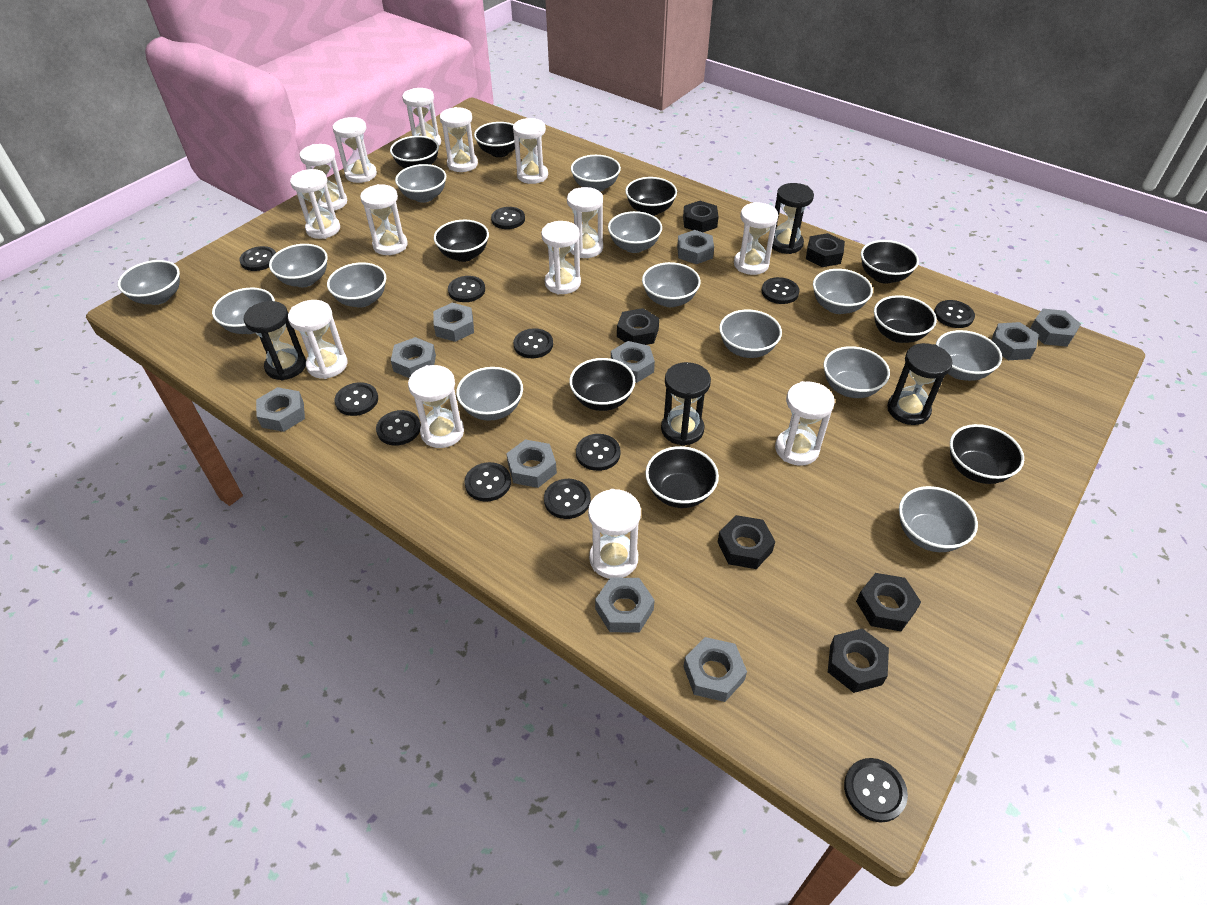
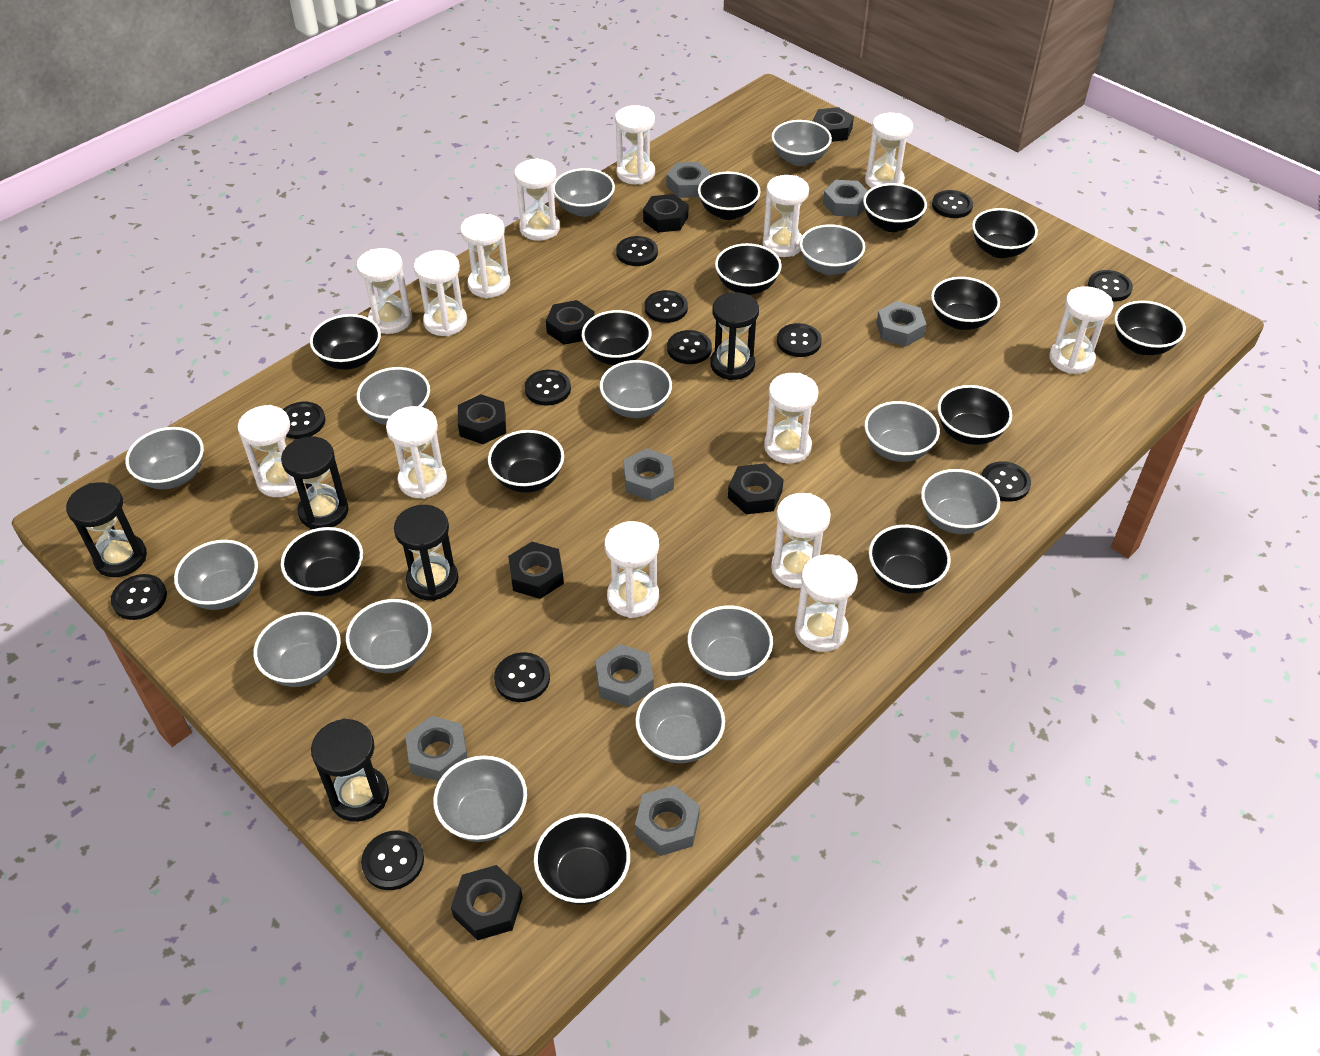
black bowl: [390,136,439,168] [434,220,489,262] [474,122,515,157] [569,358,635,411] [625,177,677,216] [645,446,719,508] [861,240,919,284] [874,295,937,343] [950,424,1024,484] = 9 -> [281,527,363,596] [310,314,381,370] [488,430,564,493] [534,814,630,905] [582,310,651,365] [698,172,761,220] [715,243,782,295] [863,183,927,232] [869,525,951,594] [931,277,1000,330] [938,385,1012,445] [972,208,1038,258] [1114,301,1186,355] = 13
black hourglass: [243,301,306,380] [661,362,711,446] [772,183,814,254] [887,343,953,425] = 4 -> [66,482,147,577] [281,437,349,529] [311,719,389,822] [394,505,458,601] [710,292,759,380] = 5
black nut: [617,308,659,345] [683,201,719,232] [718,515,775,569] [806,233,845,267] [828,628,889,693] [856,573,921,631] = 6 -> [451,865,523,940] [458,394,506,444] [508,542,564,599] [546,300,595,345] [643,194,688,233] [728,463,784,514] [813,107,854,142] = 7
grey nut: [256,387,305,432] [391,337,436,378] [433,303,474,342] [506,439,557,488] [595,577,655,633] [611,341,655,383] [677,230,714,264] [683,637,747,702] [992,322,1039,360] [1030,309,1081,347] = 10 -> [405,716,468,781] [595,644,654,707] [624,448,674,501] [635,785,700,856] [666,162,711,198] [823,180,867,217] [876,301,926,347] = 7

